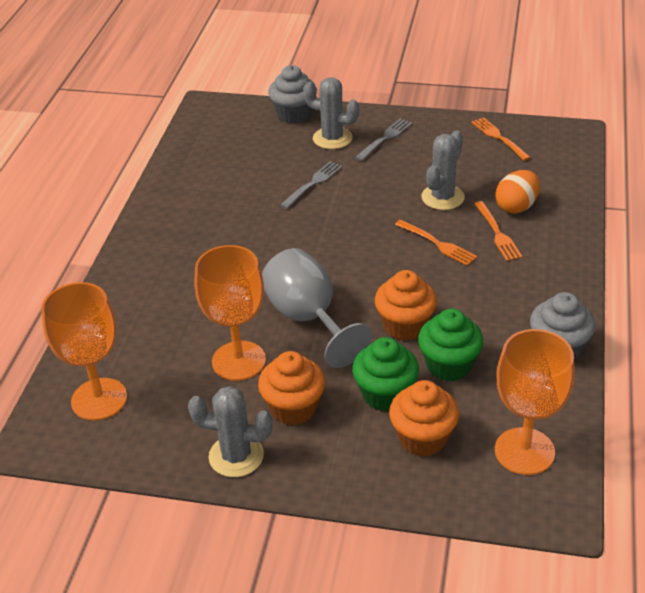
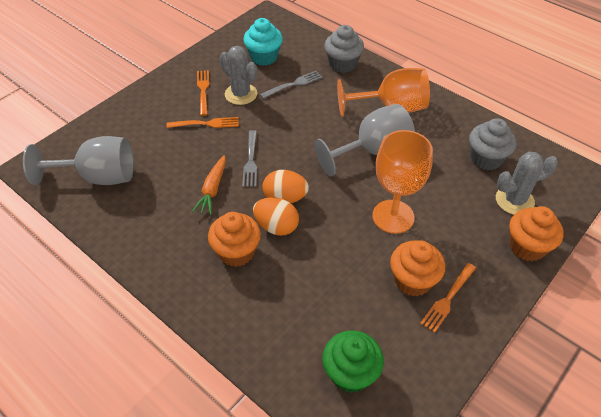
green cupcake: [352,337,419,411] [418,309,483,381] = 2 -> [322,330,384,393] = 1
grey cactus: [188,386,273,477] [303,77,359,149] [421,130,465,210] = 3 -> [220,46,257,105] [496,152,558,215] = 2
grey goblet: [262,248,372,368] = 1 -> [23,136,134,185] [314,104,415,177] = 2
orange carrot: none = 0 -> [192,155,226,215] = 1
orange egg: [495,170,540,214] = 1 -> [253,197,299,236] [262,170,309,203] = 2
orange goblet: [41,282,127,421] [194,245,266,381] [495,329,575,475] = 3 -> [337,68,430,116] [372,130,433,234] = 2
turquoise cupcake: none = 0 -> [243,18,283,66] = 1

